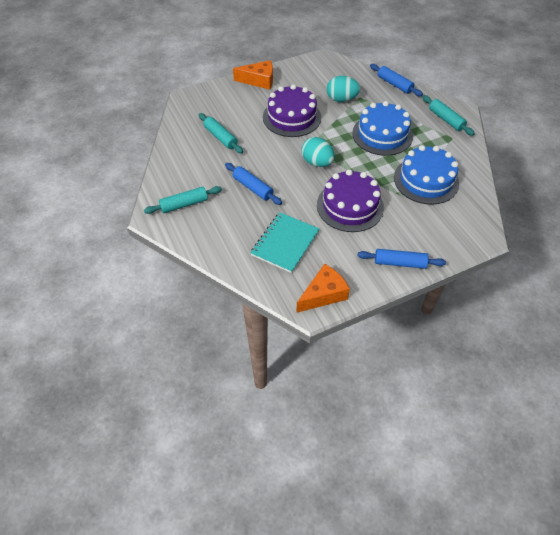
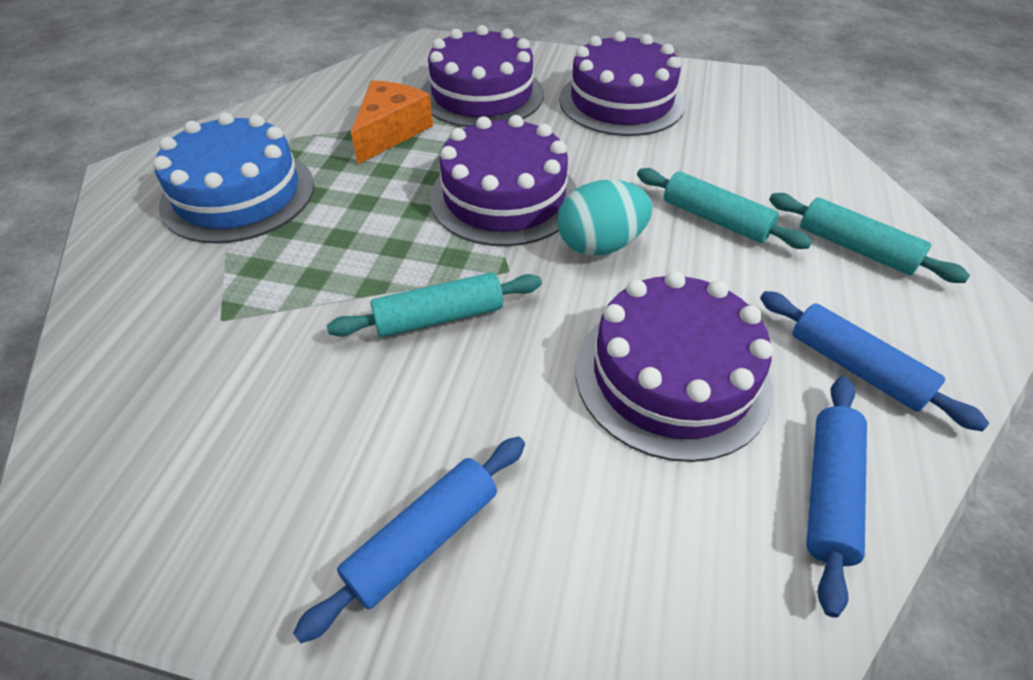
blue cake: [352,101,413,156] [394,145,459,205] = 2 -> [153,112,314,244] = 1
orange cheese: [233,60,273,90] [296,264,350,313] = 2 -> [351,80,433,164] = 1
purple cake: [263,84,321,137] [317,169,384,232] = 2 -> [422,25,544,127] [430,115,577,246] [559,31,685,136] [576,271,773,462] = 4
turquoise egg: [302,137,335,167] [327,76,360,102] = 2 -> [558,179,652,256] = 1
turquoise notebook: [250,212,320,273] = 1 -> none = 0

